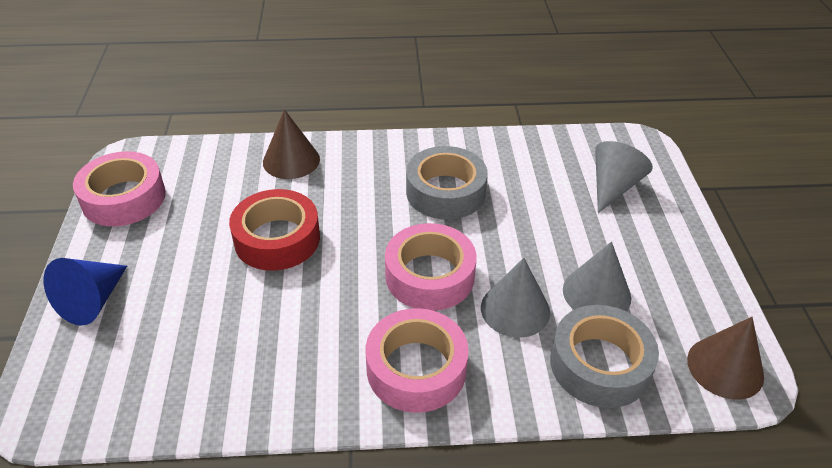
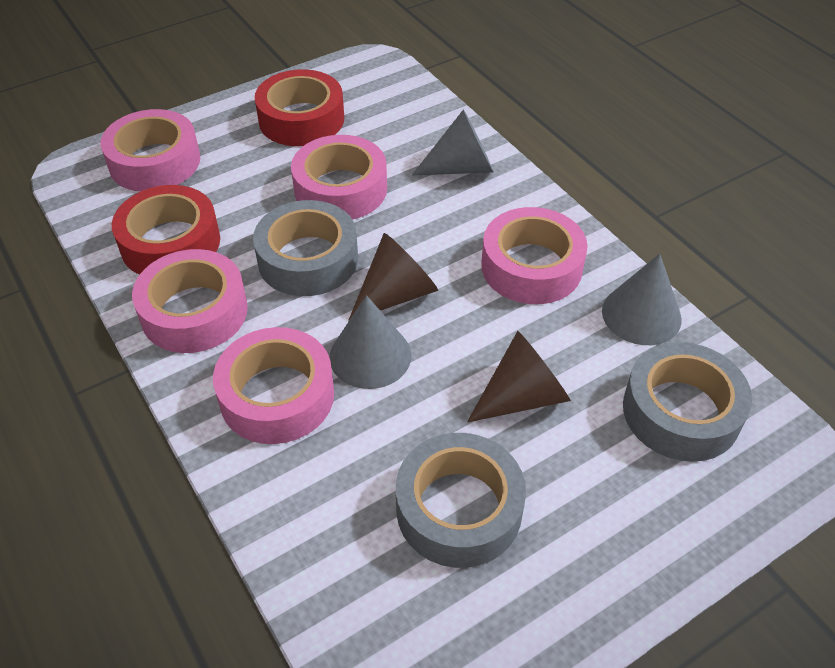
blue cone: [44,258,127,325] = 1 -> none = 0
grey tape: [406,146,488,220] [550,305,659,408] = 2 -> [253,200,358,296] [396,433,526,568] [623,342,752,462] = 3
pink tape: [73,151,166,226] [366,308,469,413] [385,223,477,311] = 3 -> [100,109,200,192] [132,249,248,353] [213,327,334,444] [291,135,387,219] [481,207,587,304] = 5
red tape: [229,189,320,271] = 1 -> [112,185,220,275] [255,69,344,146] = 2

